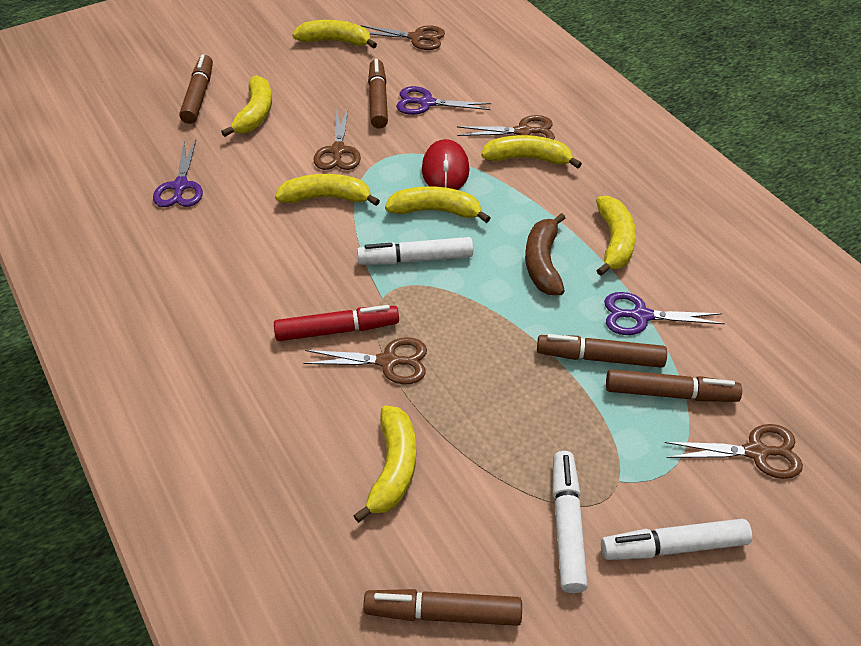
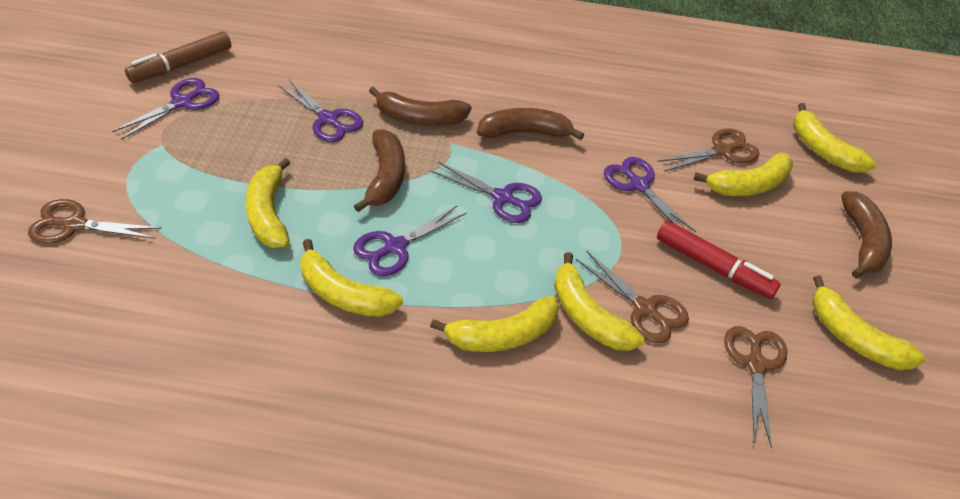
brown banana: [525,213,565,295] = 1 -> [354,129,405,212] [369,86,471,126] [477,108,584,140] [841,191,892,279] = 4
brown marker: [179,54,213,124] [363,589,522,626] [368,59,388,129] [537,334,667,368] [606,369,742,402] = 5 -> [125,31,231,83] = 1
brown scissors: [304,337,427,385] [314,108,361,170] [361,25,445,50] [457,115,555,140] [664,424,803,479] = 5 -> [28,199,162,244] [576,250,689,343] [657,128,759,172] [724,326,787,448] = 4
purple scissors: [153,140,203,207] [396,86,491,115] [604,292,725,335] = 3 -> [112,78,219,140] [278,80,363,142] [353,205,467,276] [431,162,542,223] [604,157,696,232] = 5
red mouse: [422,139,469,190] = 1 -> none = 0
white marker: [357,237,473,265] [553,451,588,593] [601,519,752,560] = 3 -> none = 0

